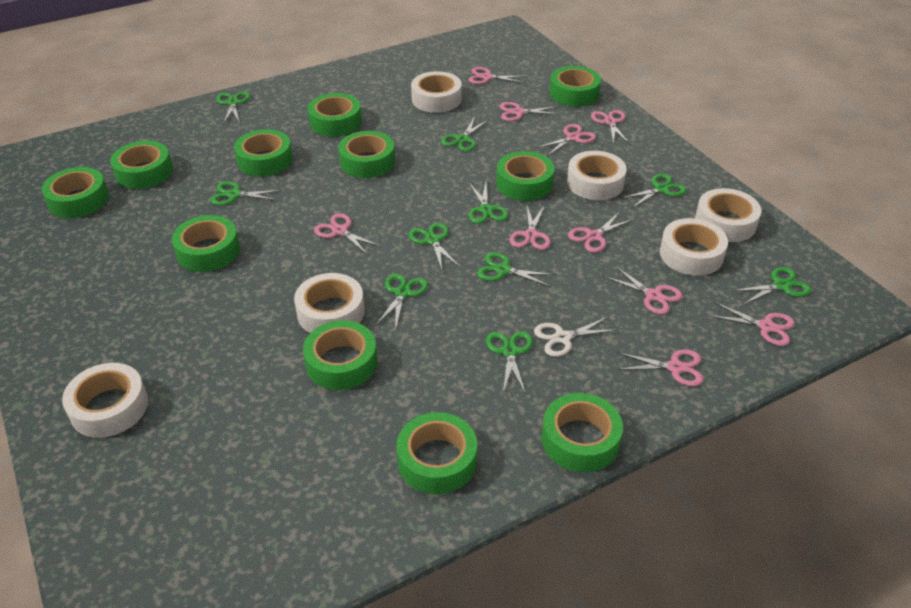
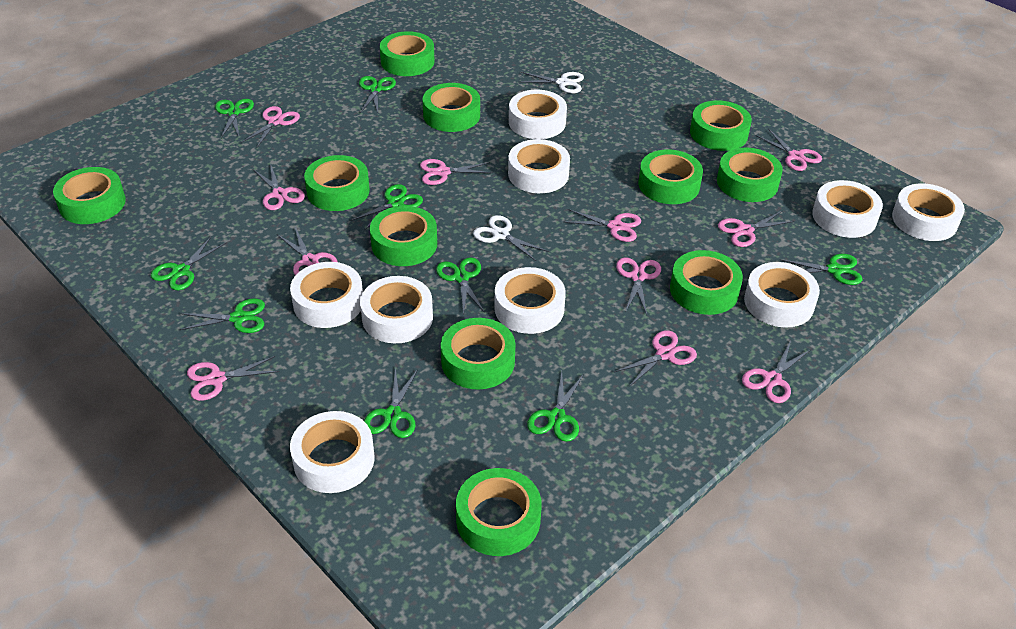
green scissors: [210,181,282,206] [216,91,250,124] [376,274,428,327] [408,223,460,270] [441,117,488,152] [469,183,508,224] [477,252,556,287] [486,331,533,394] [620,174,687,208] [731,267,811,305] = 10 -> [151,237,226,290] [180,298,265,333] [215,99,254,138] [351,184,423,230] [359,76,396,113] [364,367,418,438] [436,257,485,315] [527,371,584,442] [780,254,863,285] = 9
pink scissors: [314,213,380,255] [469,67,527,84] [500,102,561,121] [509,205,551,250] [536,124,596,156] [568,212,634,253] [591,110,630,144] [604,266,682,314] [617,349,703,386] [710,302,795,346] = 10 -> [187,356,279,401] [241,106,300,147] [253,163,305,210] [277,227,338,275] [420,159,493,185] [564,209,641,242] [614,330,697,387] [616,257,661,315] [718,211,794,247] [742,341,810,403] [755,129,822,171] = 11
white scissors: [534,317,618,357] = 1 -> [473,215,549,261] [519,72,584,93] = 2
white tape: [62,363,148,438] [294,273,365,333] [411,71,462,113] [567,151,627,200] [660,218,728,276] [695,188,761,242] = 6 -> [290,262,363,328] [290,411,375,493] [360,276,433,343] [494,267,566,334] [508,139,570,193] [509,90,567,139] [744,262,820,328] [812,180,883,238] [892,183,965,241] = 9

